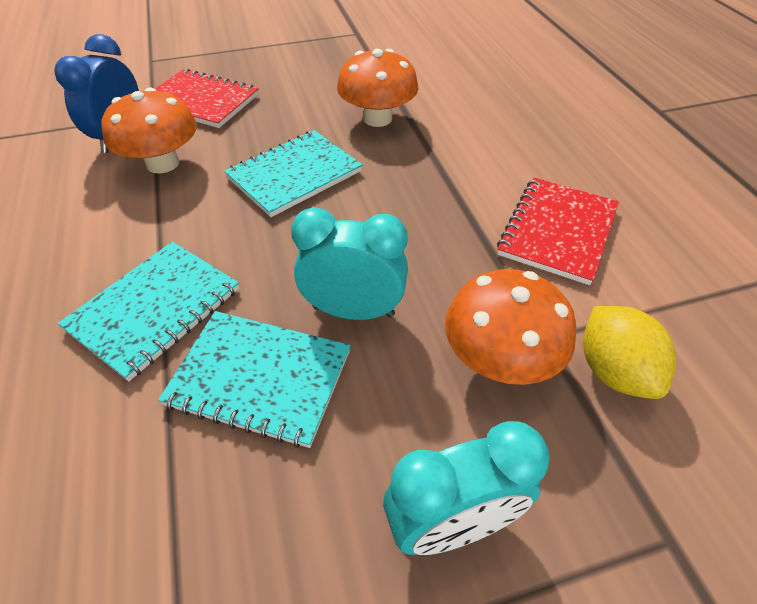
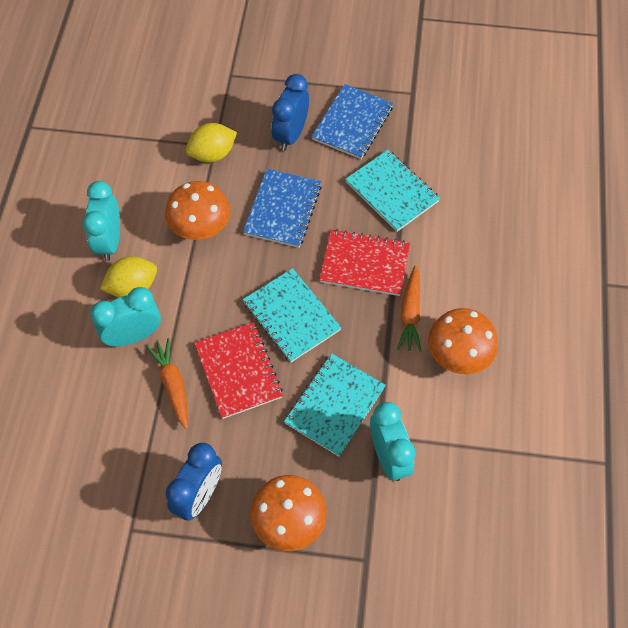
blue clock: [54,34,139,153] = 1 -> [166,443,222,520] [272,74,309,151] = 2
blue notebook: none = 0 -> [243,169,322,248] [311,84,393,159] = 2
orange carrot: none = 0 -> [146,338,188,429] [397,265,422,352] = 2
turquoise clock: [291,207,408,320] [383,421,550,555] = 2 -> [82,181,120,261] [90,287,161,346] [370,402,416,481] = 3
yellow lemon: [583,306,676,399] = 1 -> [100,257,157,298] [186,123,237,163] = 2

